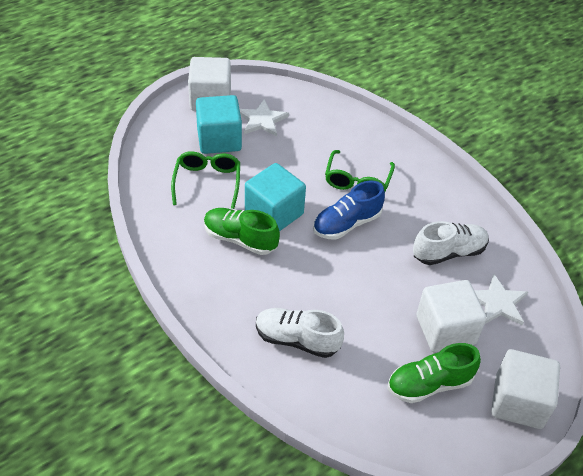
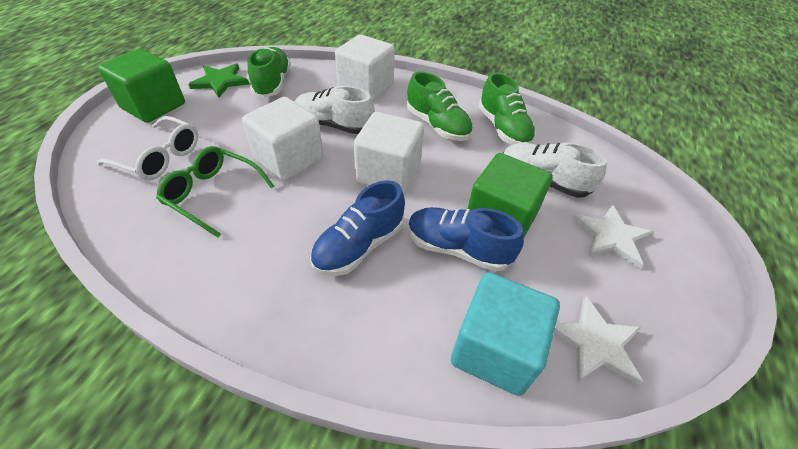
blue shoe: [313,181,385,240] = 1 -> [310,180,405,276] [408,207,524,272] = 2
green cube: none = 0 -> [98,49,185,123] [468,153,553,237] = 2
green glasses: [171,151,240,209] [325,150,395,191] = 2 -> [156,146,274,237] = 1
green shoe: [204,208,280,255] [388,343,481,403] = 2 -> [248,47,291,98] [407,72,473,141] [478,72,536,145] = 3
green star: none = 0 -> [188,63,249,98] = 1
turquoise cube: [196,95,242,154] [245,163,306,231] = 2 -> [451,272,560,396] = 1
white glasses: none = 0 -> [97,116,198,180] = 1

